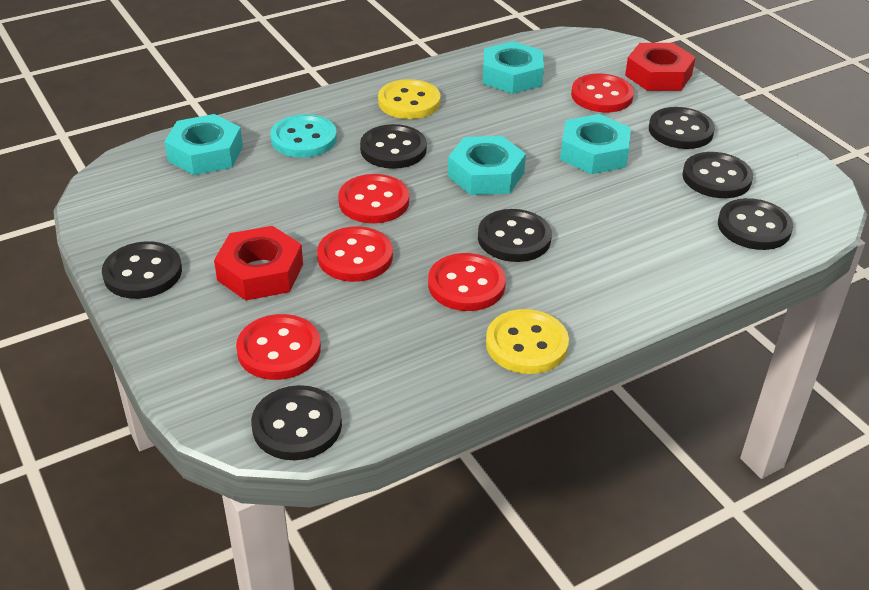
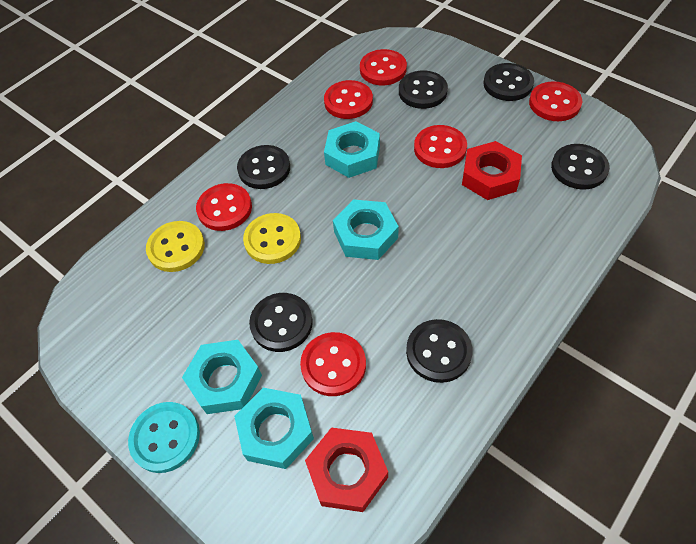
black button: [102,241,182,299] [251,385,342,460] [360,124,427,169] [478,209,552,262] [649,107,715,149] [682,152,753,198] [718,198,793,250] = 7 -> [237,145,290,189] [249,293,313,352] [399,70,448,109] [406,319,473,383] [484,63,534,101] [551,144,610,190] = 6
red button: [236,314,321,380] [317,226,393,282] [338,174,409,223] [428,253,506,311] [571,73,634,112] = 5 -> [196,183,252,231] [300,332,366,396] [324,80,373,119] [360,49,407,85] [414,125,467,168] [529,81,582,121] = 6

